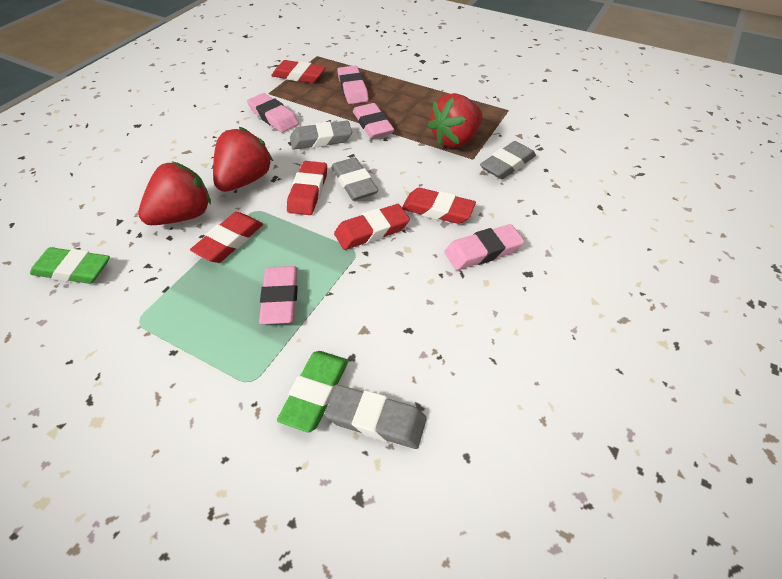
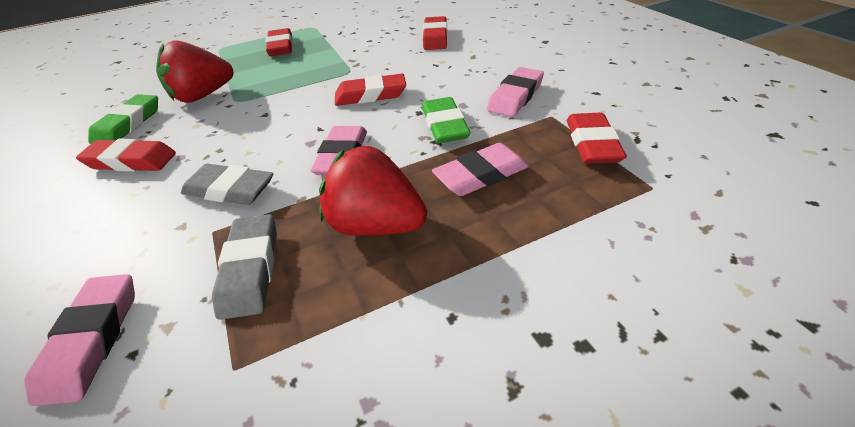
grey eraser: [290,121,352,150] [325,385,427,449] [331,157,379,201] [480,141,536,179] = 4 -> [181,164,274,205] [212,214,277,320] = 2
pink eraser: [247,93,299,133] [259,266,298,325] [337,66,369,104] [353,103,394,139] [444,224,524,270] = 5 -> [24,274,135,406] [310,126,367,175] [432,143,529,196] [487,67,544,117] = 4
red strawberry: [138,161,211,225] [213,127,274,192] [427,93,483,148] = 3 -> [156,41,233,103] [319,145,427,236] = 2

